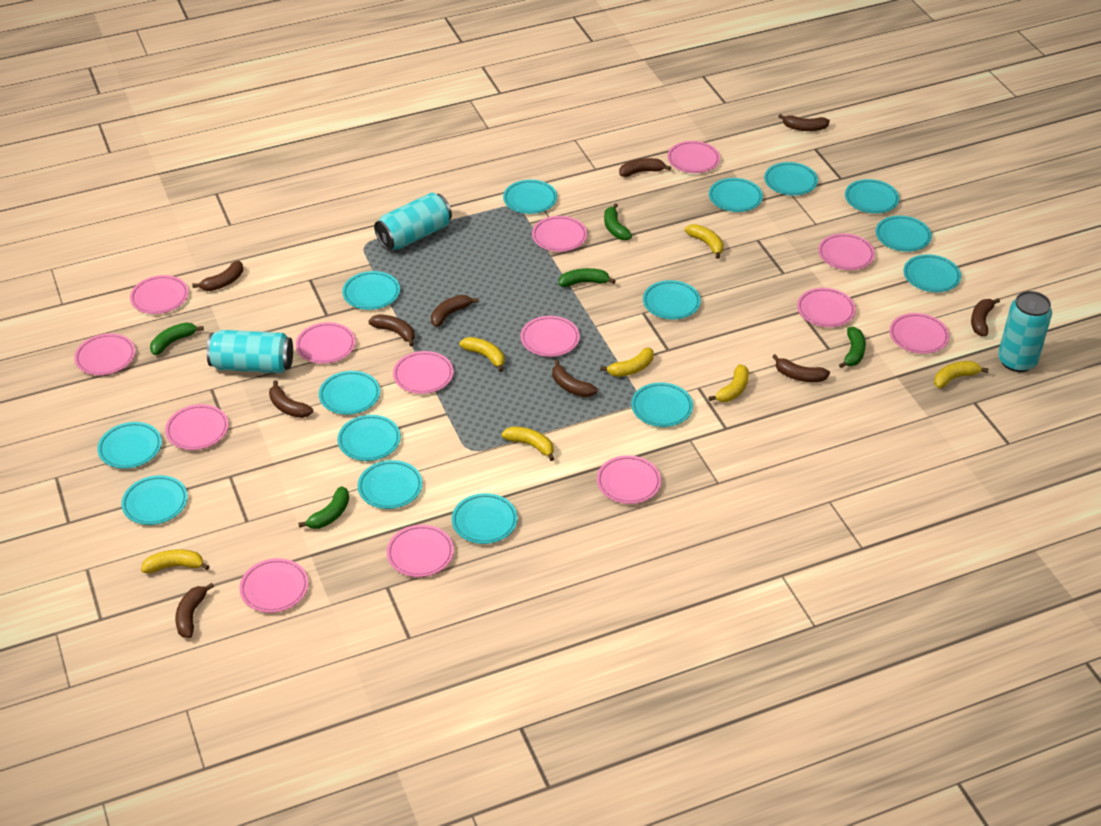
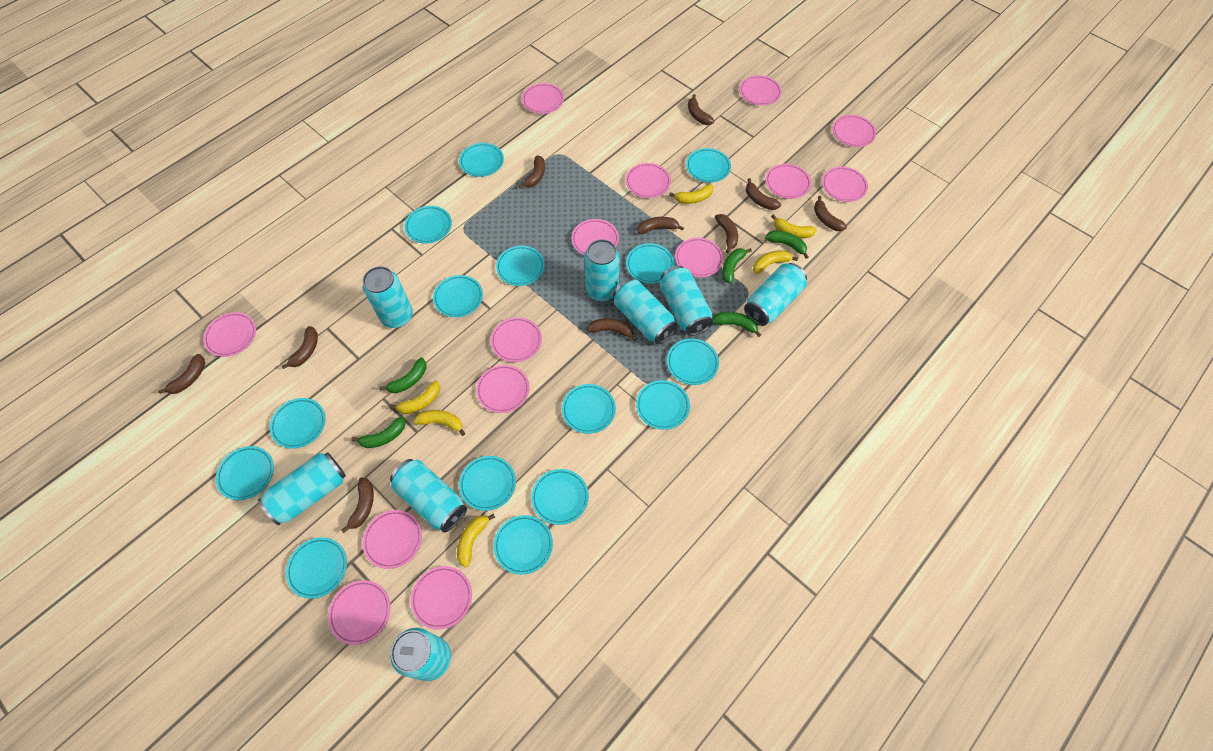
turquoise can: [207,330,293,373] [374,193,452,250] [998,291,1052,372] = 3 -> [258,452,346,525] [363,266,413,328] [390,459,467,533] [390,628,451,681] [584,239,620,301] [613,279,678,345] [659,266,713,336] [744,263,807,326] = 8
yellow banana: [141,549,209,573] [459,337,505,372] [501,426,554,461] [600,347,654,377] [685,224,724,259] [708,364,749,402] [934,361,989,388] = 7 -> [390,381,440,414] [414,410,466,436] [457,514,495,568] [669,184,714,204] [753,250,798,274] [771,214,817,238] = 6

